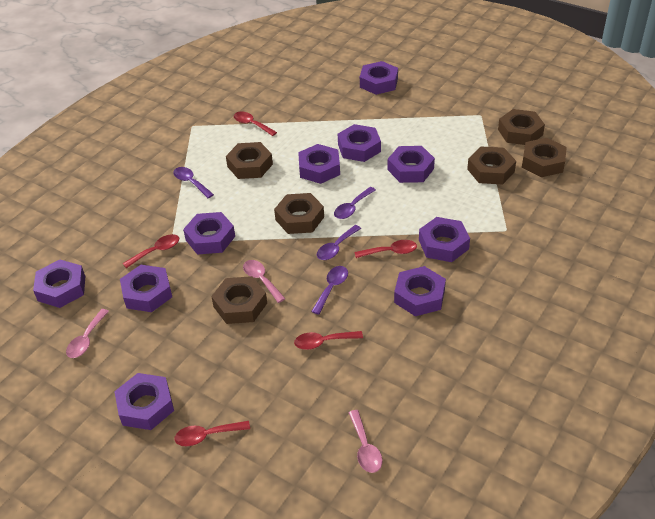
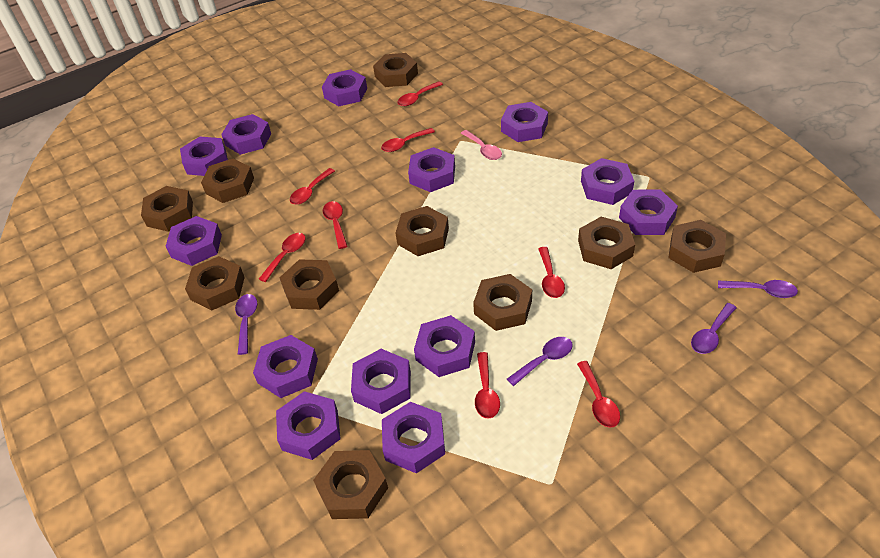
brown nut: [211,276,267,324] [226,142,273,179] [274,193,324,234] [467,147,516,184] [498,109,545,145] [522,138,567,177] = 6 -> [141,186,193,232] [185,256,245,311] [201,158,254,203] [279,259,339,310] [313,450,388,519] [373,53,418,87] [396,206,449,256] [473,274,532,331] [578,217,635,269] [668,220,726,273] = 10
pink spoon: [66,309,109,358] [243,260,285,303] [349,410,382,473] = 3 -> [461,130,502,160] = 1
purple nut: [33,259,85,308] [114,373,174,430] [120,265,172,312] [183,212,235,254] [298,144,340,184] [338,124,381,162] [360,61,398,95] [388,146,435,183] [394,266,446,316] [419,217,470,262] = 10 -> [165,216,222,266] [180,137,228,176] [221,114,271,155] [253,335,318,398] [276,391,341,460] [322,69,367,106] [351,349,411,414] [382,402,445,473] [408,147,455,192] [414,315,475,377] [501,102,548,142] [581,158,634,205] [619,189,678,235] = 13
red spoon: [122,234,179,268] [174,421,250,446] [234,112,277,136] [294,331,363,350] [355,240,417,258] = 5 -> [259,233,306,282] [290,168,335,205] [323,201,347,249] [381,128,435,152] [397,81,443,106] [475,352,500,418] [538,247,565,298] [577,361,620,427] = 8

